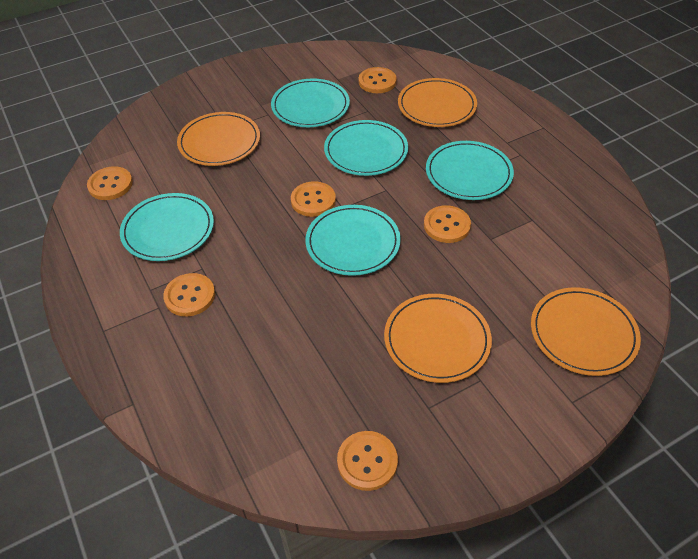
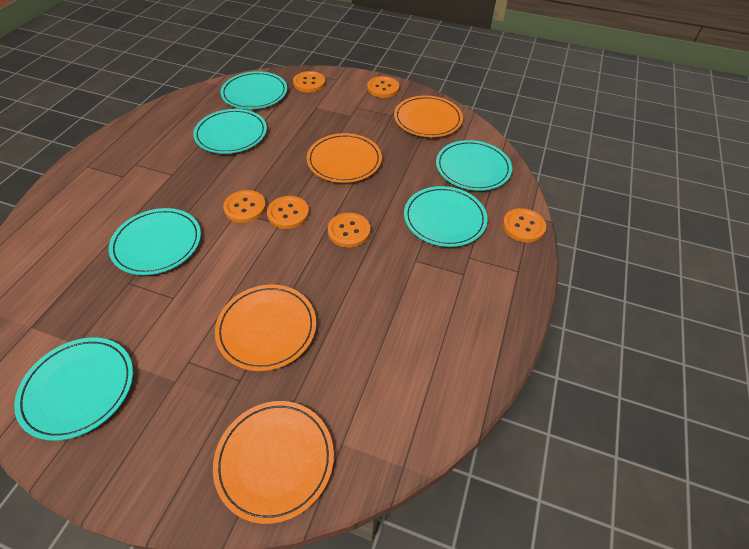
turquoise plate: [120,193,214,261] [271,79,350,127] [305,205,401,276] [324,120,408,176] [426,141,514,200] = 5 -> [14,337,133,441] [109,208,201,275] [193,109,267,154] [220,71,287,109] [404,186,487,247] [436,140,512,191] = 6

